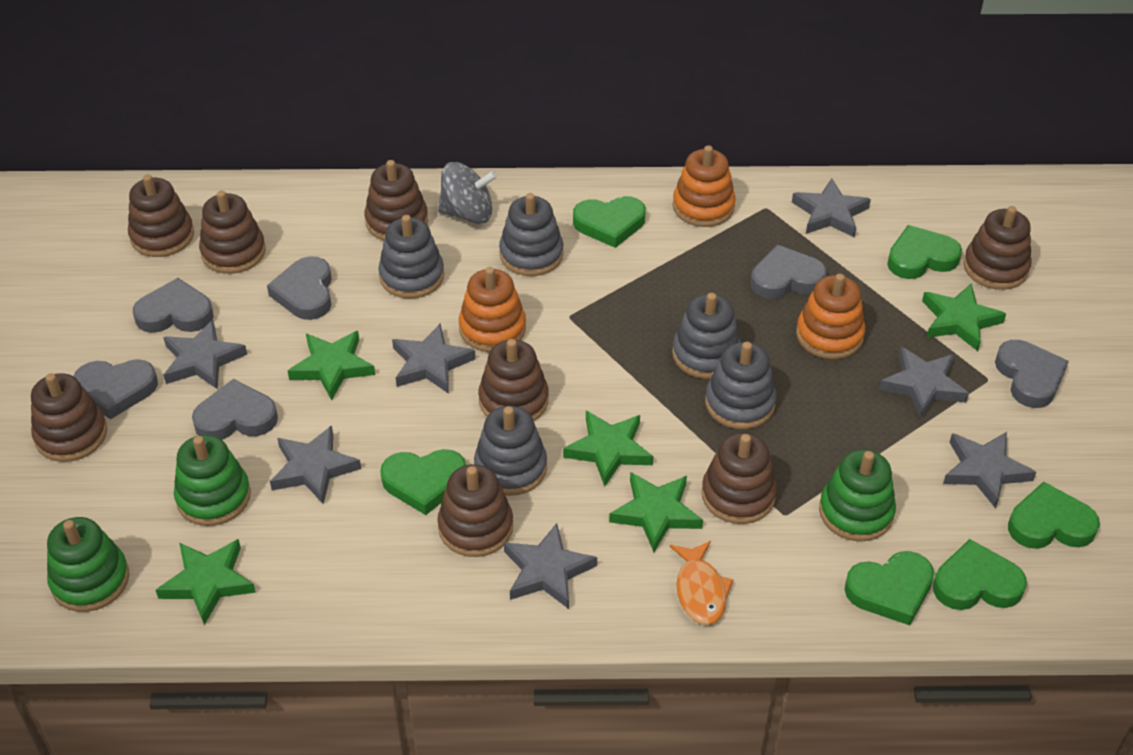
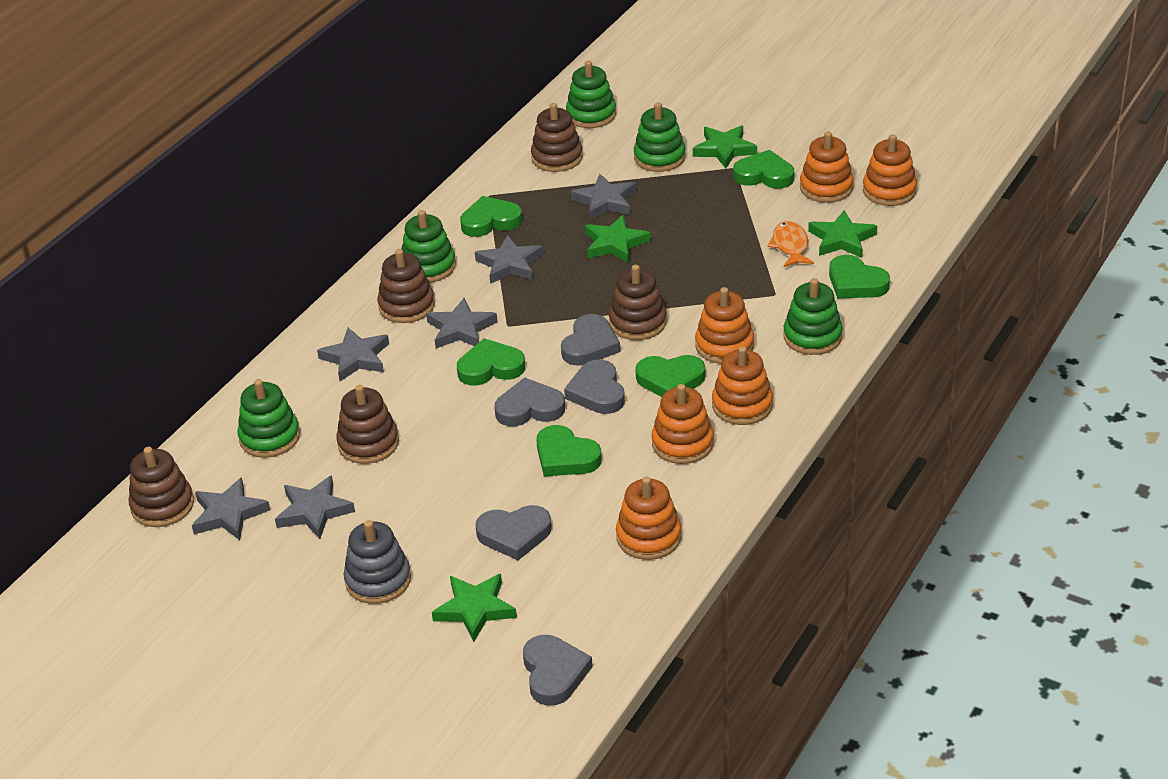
brown stacking toy: [31,373,107,462] [128,175,194,257] [199,191,266,274] [365,160,428,240] [437,464,513,557] [478,339,549,421] [702,433,777,524] [963,206,1032,290] = 8 -> [129,447,194,527] [336,385,399,464] [377,249,435,323] [531,103,583,172] [609,265,667,340] = 5
green stacking toy: [47,517,129,612] [174,435,251,526] [819,450,896,542] = 3 -> [238,379,300,458] [402,210,456,283] [566,61,616,128] [634,102,686,172] [783,278,843,355] = 5
green star: [156,539,256,625] [288,331,375,400] [563,411,653,486] [609,472,703,552] [922,284,1006,351] = 5 -> [432,574,517,642] [585,215,651,263] [693,125,757,168] [808,210,877,258] = 4
grey heart: [73,359,158,419] [133,278,214,333] [192,379,278,440] [267,256,332,320] [751,245,827,299] [995,340,1069,408] = 6 -> [476,505,552,560] [494,377,565,426] [523,635,593,706] [561,314,620,366] [564,360,625,414] = 5
grey spinning top: [438,162,497,224] = 1 -> none = 0
grey stacking toy: [378,215,444,299] [474,406,547,496] [499,193,564,276] [672,293,741,379] [705,342,777,429] = 5 -> [343,520,411,604] = 1
grey star: [163,320,247,389] [270,425,361,505] [392,324,475,394] [504,523,597,609] [792,179,871,238] [879,347,969,419] [943,432,1036,509] = 7 -> [192,477,270,540] [275,475,355,539] [317,328,389,381] [426,298,498,348] [475,235,544,284] [571,174,636,220] = 6
orange stacking toy: [459,267,526,352] [673,145,736,227] [796,274,865,359] = 3 -> [616,477,681,560] [652,384,714,464] [695,287,754,364] [712,346,773,425] [800,131,854,203] [863,134,917,206] = 6

